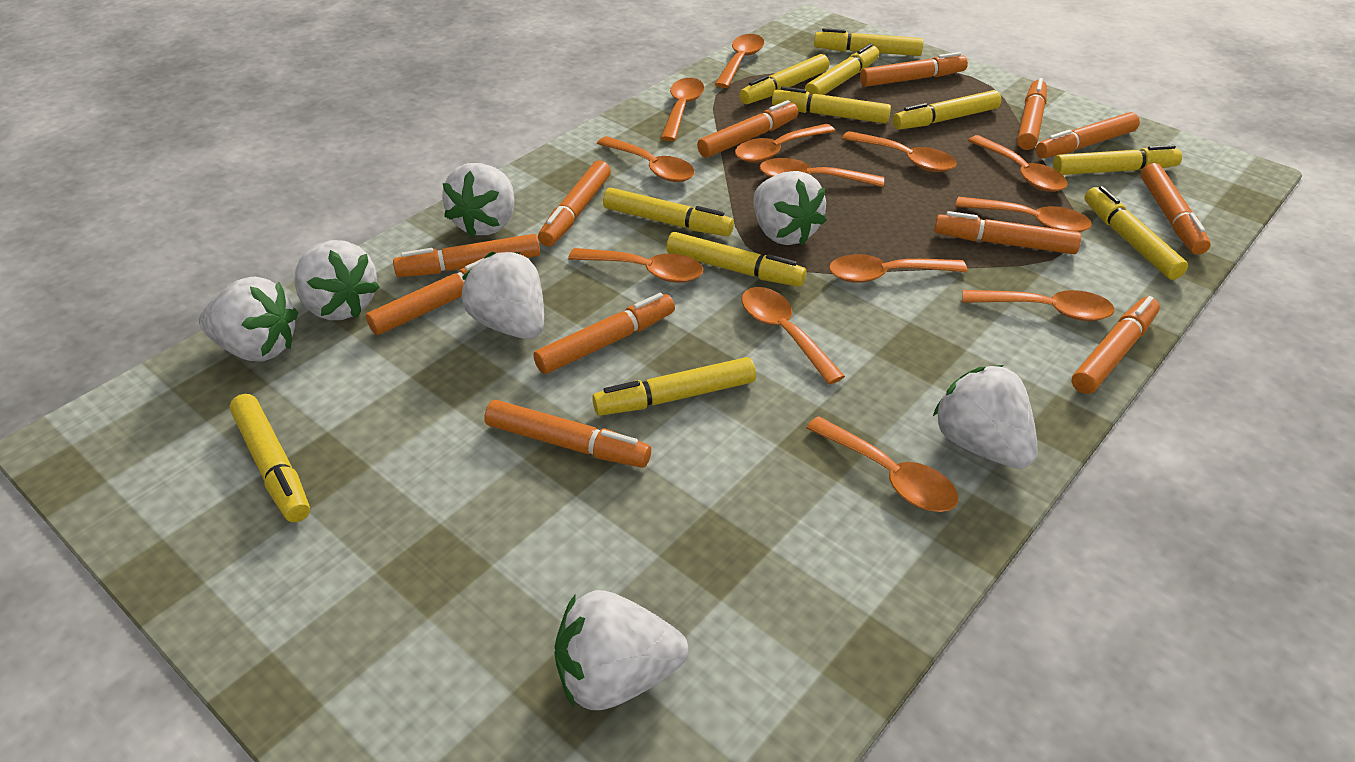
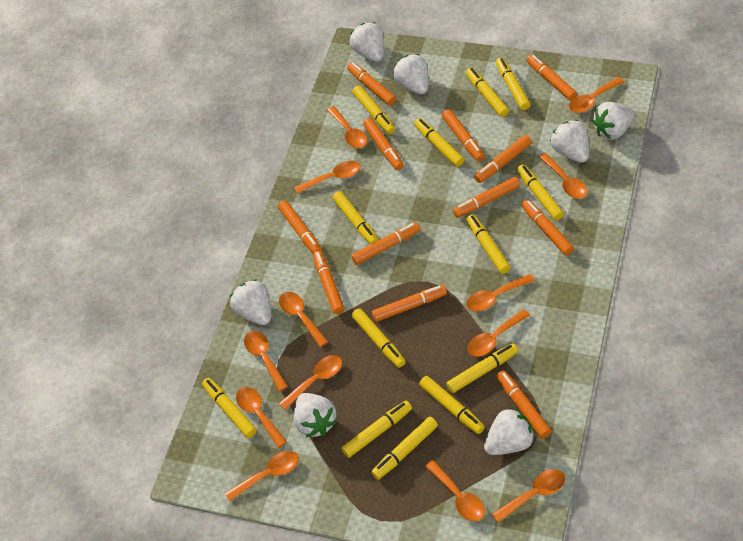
yellow marker: [229,394,310,522] [592,357,756,416] [603,188,734,236] [666,232,807,287] [739,54,829,104] [772,86,891,124] [805,43,879,95] [814,28,923,56] [893,90,1001,130] [1053,145,1182,175] [1084,186,1188,280] = 11 -> [202,378,257,438] [333,191,379,245] [341,401,412,458] [352,86,395,134] [352,308,406,368] [371,417,438,480] [414,118,464,167] [419,376,485,434] [446,343,518,393] [466,68,509,117] [466,214,511,274] [496,58,531,110] [517,164,564,220] = 13

